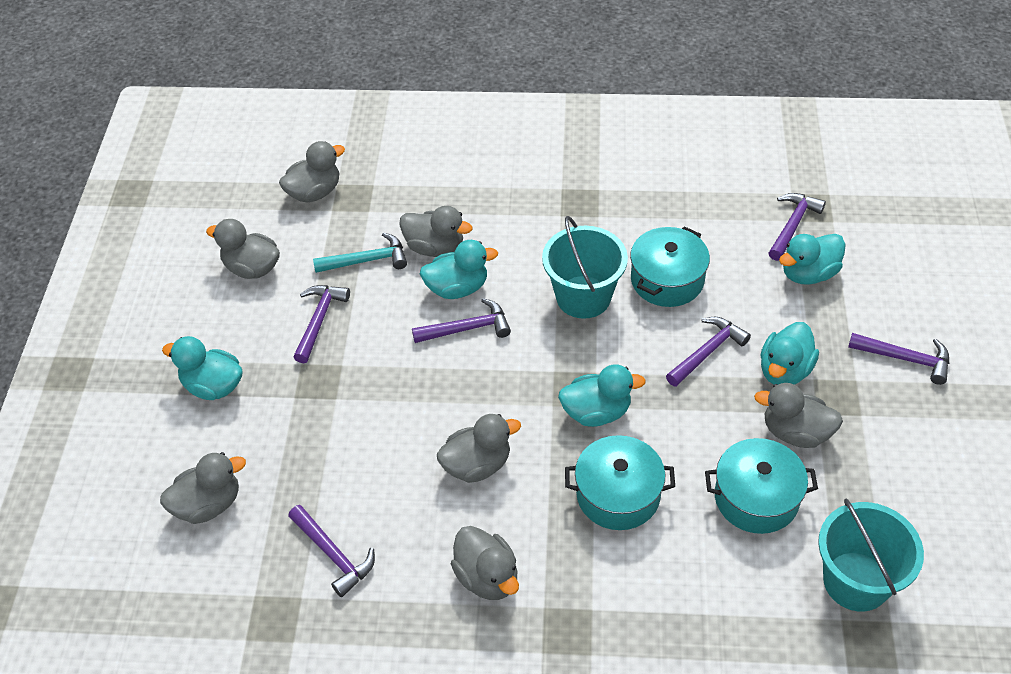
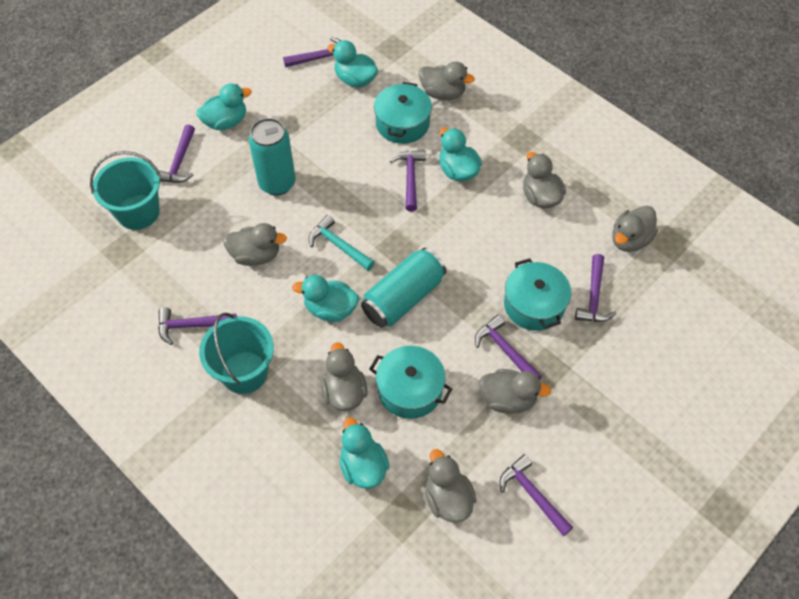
purple hammer: [288,505,375,597] [293,285,350,363] [412,298,511,343] [666,317,751,387] [768,193,826,261] [848,333,949,385] = 6 -> [158,125,195,183] [158,307,237,345] [283,37,341,67] [390,150,426,211] [475,315,542,379] [500,454,573,536] [575,254,617,322] = 7
turquoise can: none = 0 -> [248,118,296,196] [361,248,446,328] = 2

